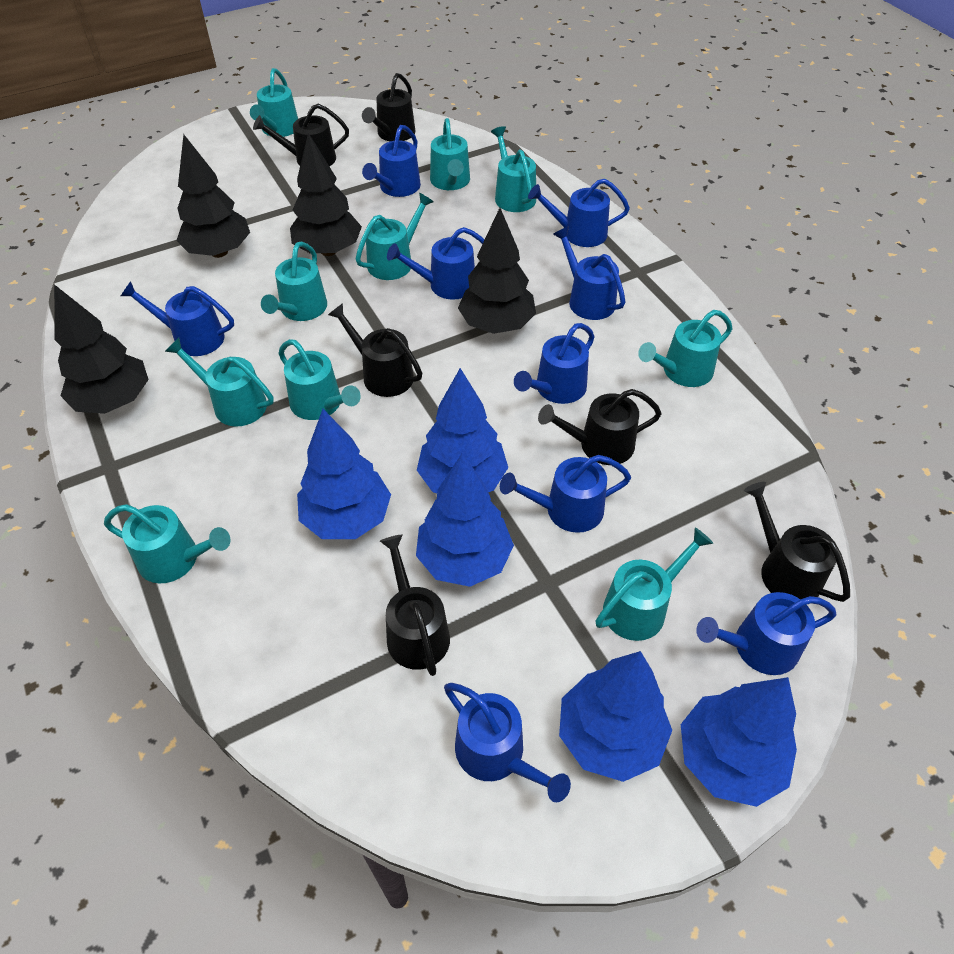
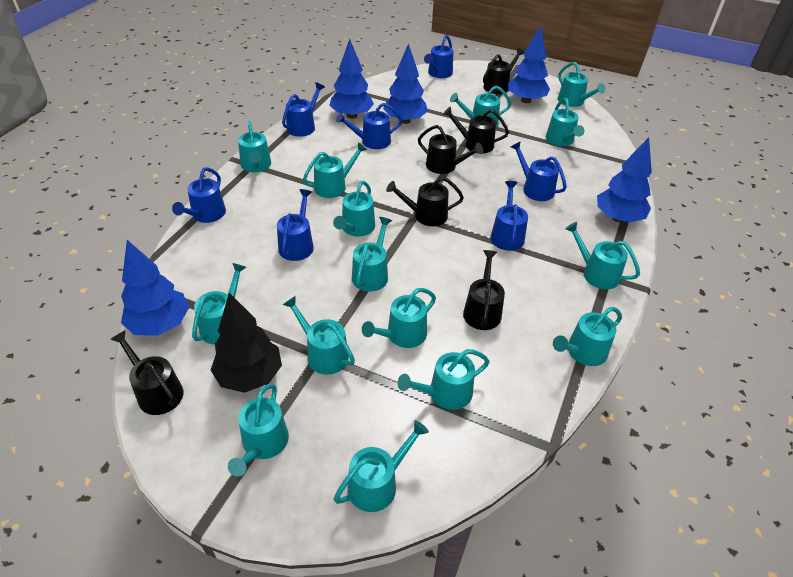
black tree: [54,284,149,414] [177,135,250,258] [290,133,362,256] [458,208,536,334] = 4 -> [211,293,282,393] = 1
blue watering can: [121,281,234,356] [362,125,421,197] [387,227,485,300] [444,683,571,802] [500,455,631,533] [514,323,595,404] [528,179,630,247] [553,226,626,320] [696,592,836,675] = 9 -> [172,167,226,223] [277,189,314,261] [282,82,325,137] [336,103,402,149] [424,35,453,78] [491,181,528,251] [511,141,567,201] = 7
turquoise watering can: [104,504,231,583] [165,338,274,427] [250,68,298,137] [261,242,327,321] [278,339,361,420] [356,193,434,280] [430,118,470,190] [491,126,536,212] [596,528,713,641] [638,310,733,387] = 10 -> [192,263,246,345] [228,384,289,477] [238,121,271,172] [283,296,355,375] [303,142,367,198] [333,181,375,236] [333,420,429,512] [352,217,392,291] [362,288,436,348] [398,349,489,410] [450,86,512,127] [546,98,584,146] [553,307,622,366] [558,62,605,107] [565,222,640,289] = 15

